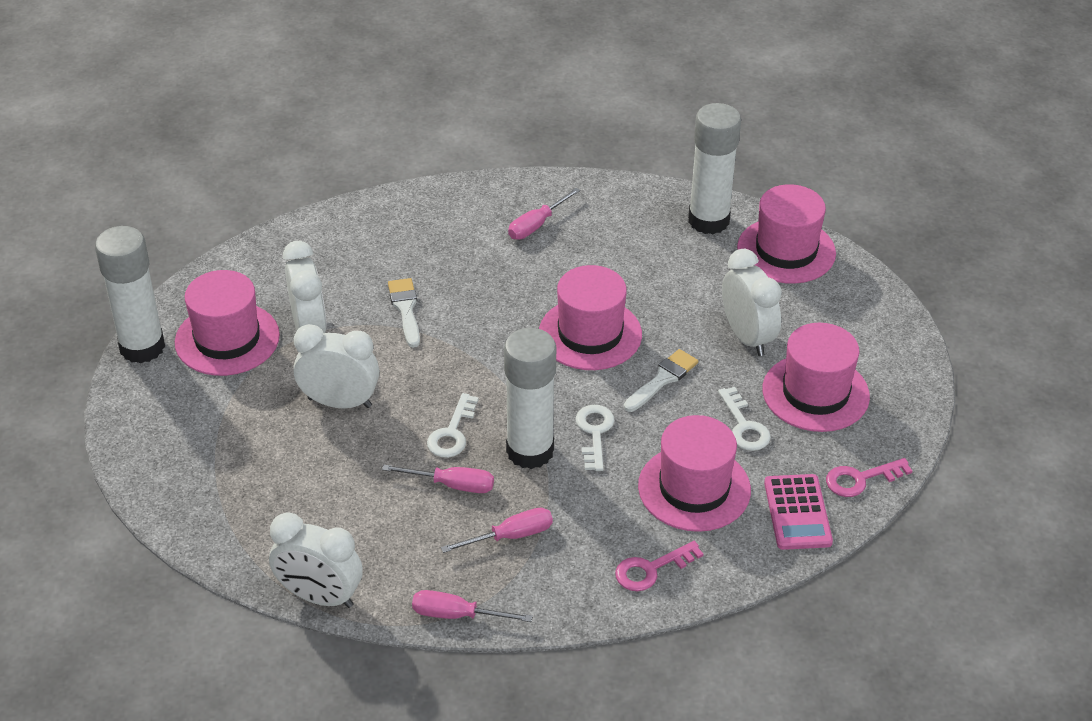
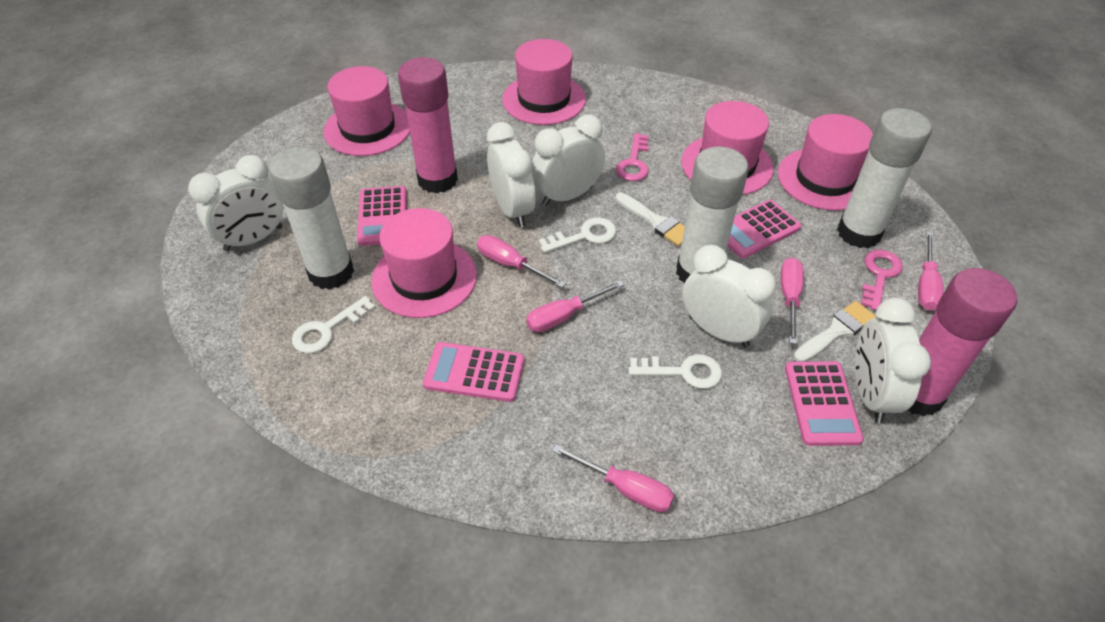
pink calculator: [764,474,833,550] = 1 -> [357,186,407,246] [423,342,524,402] [727,200,801,259] [785,361,864,446] = 4
pink glue stick: none = 0 -> [398,57,458,194] [908,268,1017,416] = 2
pink screwdriver: [382,465,494,493] [412,590,533,622] [441,508,553,553] [508,188,580,240] = 4 -> [477,235,566,288] [526,280,624,332] [552,444,674,512] [781,257,804,344] [918,232,943,311] = 5
white clock: [269,512,363,608] [283,241,327,333] [293,324,379,408] [722,249,782,356] = 4 -> [188,155,283,251] [487,122,536,227] [532,115,605,206] [682,245,776,347] [855,298,931,423] = 5

